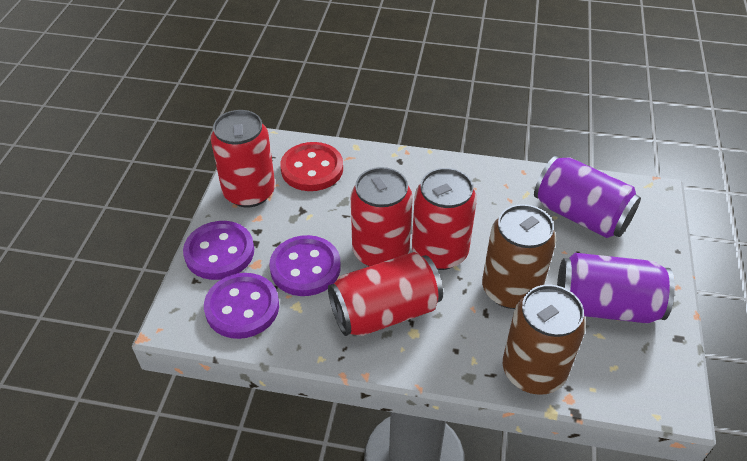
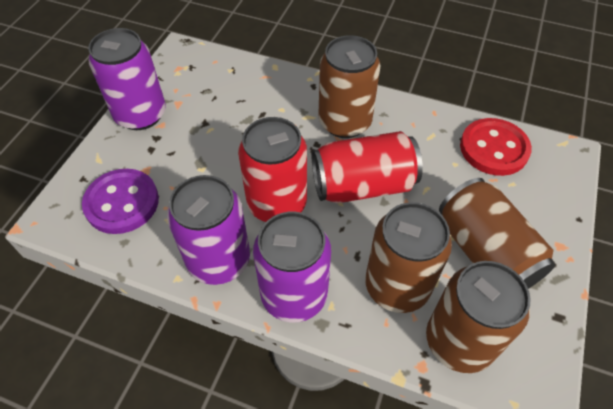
brown can: [482,204,556,309] [503,284,586,395] = 2 -> [318,35,381,138] [365,202,452,313] [426,261,531,373] [439,178,555,289] = 4
purple button: [183,221,254,280] [204,273,279,339] [269,235,341,296] = 3 -> [82,169,159,234] = 1
purple can: [534,156,641,238] [557,253,675,323] = 2 -> [88,28,166,130] [167,175,250,285] [253,212,331,322] = 3
red can: [211,110,275,208] [328,252,443,336] [350,167,413,266] [412,168,477,270] = 4 -> [238,117,307,222] [312,131,423,203] = 2

